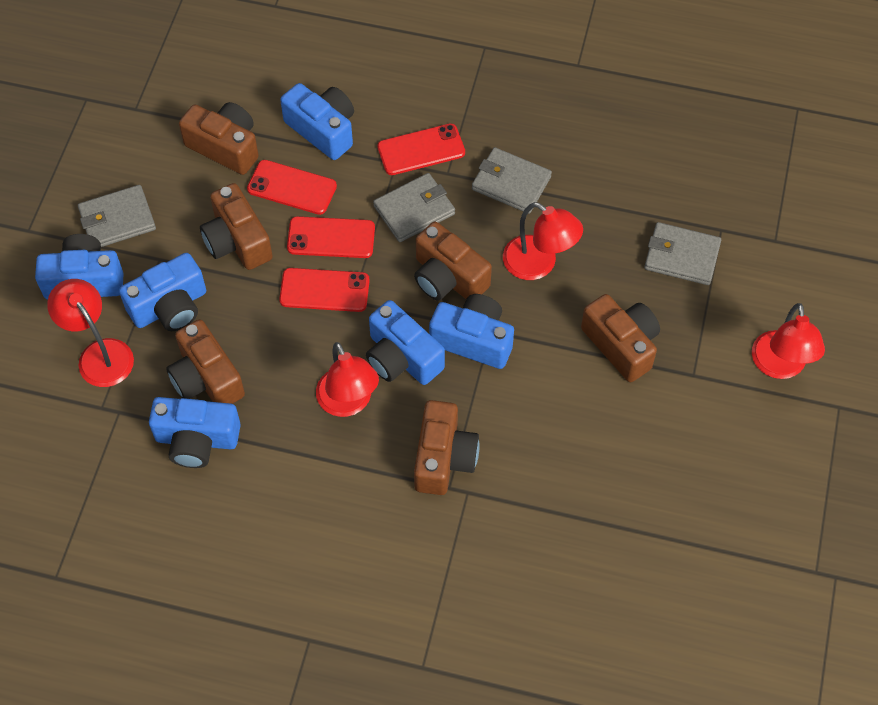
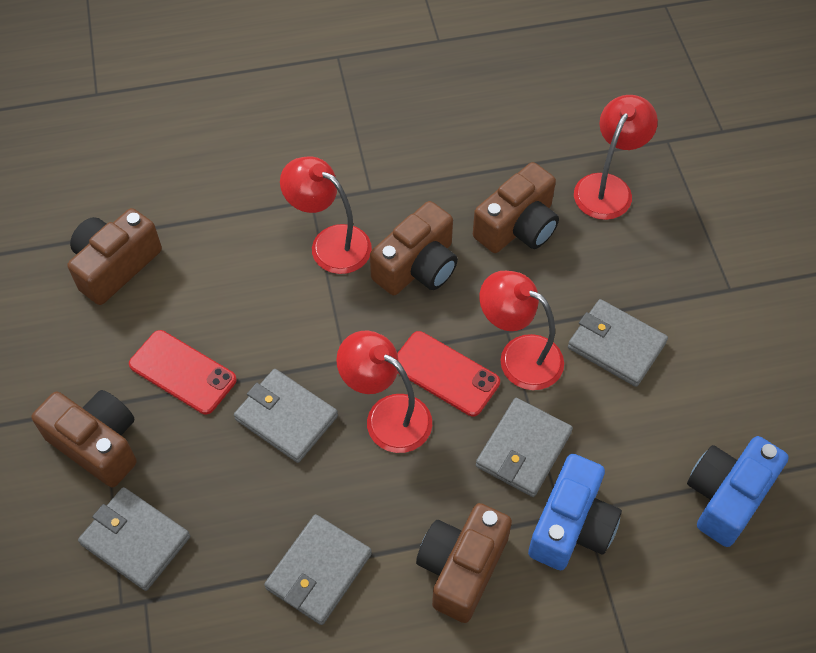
blue camera: [35,234,123,299] [119,253,206,331] [149,397,241,468] [280,83,354,160] [366,300,445,385] [429,294,514,369] = 6 -> [528,454,622,570] [687,436,789,547] = 2
brown camera: [166,319,245,404] [179,102,259,175] [200,183,273,270] [414,222,492,301] [414,400,480,495] [581,294,660,382] = 6 -> [31,390,137,487] [67,208,162,305] [370,201,458,295] [416,503,512,623] [473,162,559,253] = 5
grey wallet: [78,185,156,247] [373,173,455,242] [472,147,552,214] [644,222,721,285] = 4 -> [78,487,190,591] [234,369,338,463] [264,514,372,625] [476,398,573,497] [568,299,668,387] = 5
red phone: [247,160,337,215] [279,268,370,312] [287,216,375,258] [377,123,465,175] = 4 -> [129,330,237,414] [397,331,500,416] = 2

